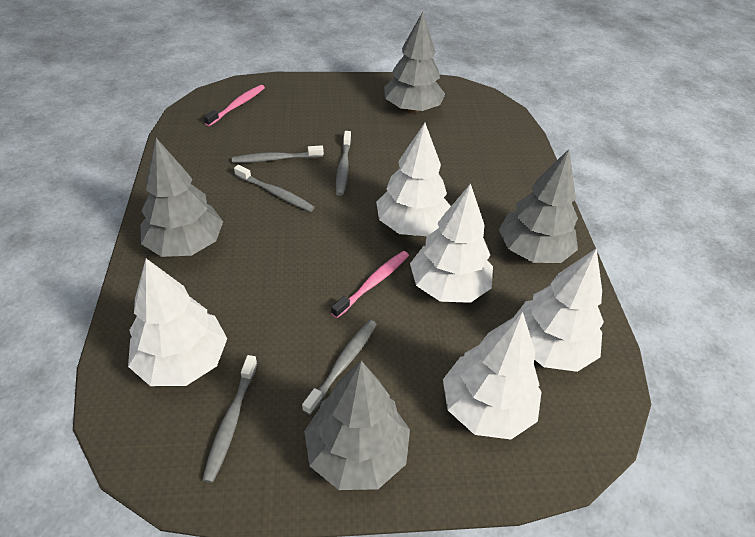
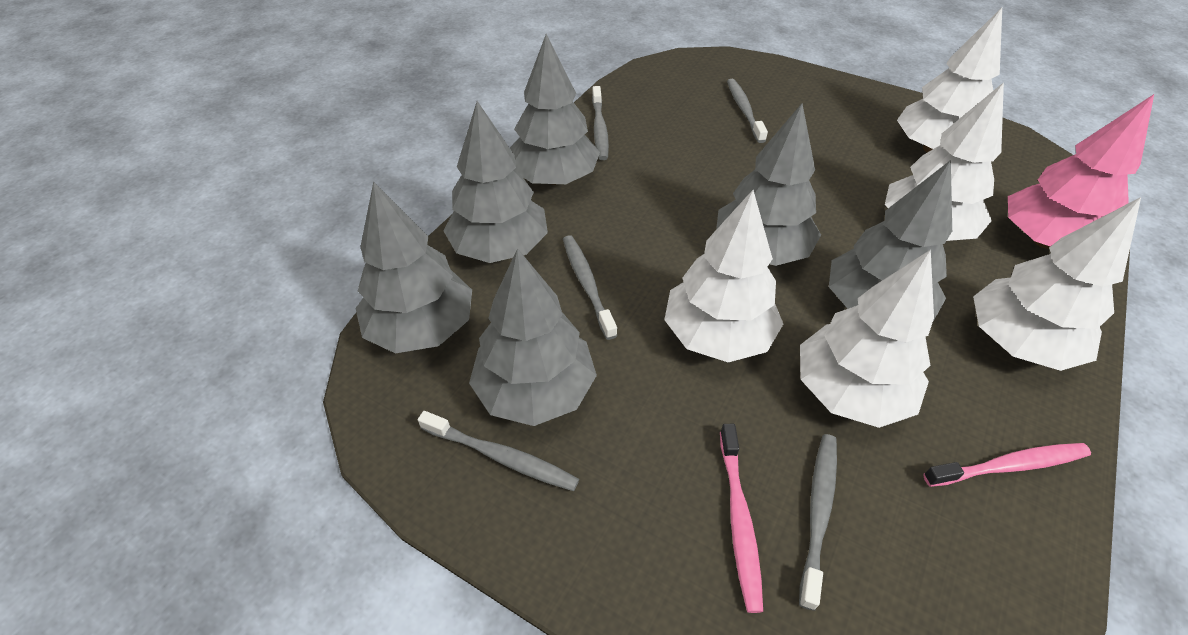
grey tree: [141,138,223,257] [304,361,410,490] [384,12,445,113] [499,149,578,263] = 4 -> [356,181,472,354] [444,101,548,263] [469,248,597,426] [510,34,600,184] [716,104,821,266] [829,160,952,321] = 6
pink tree: none = 0 -> [1008,94,1154,249] = 1

